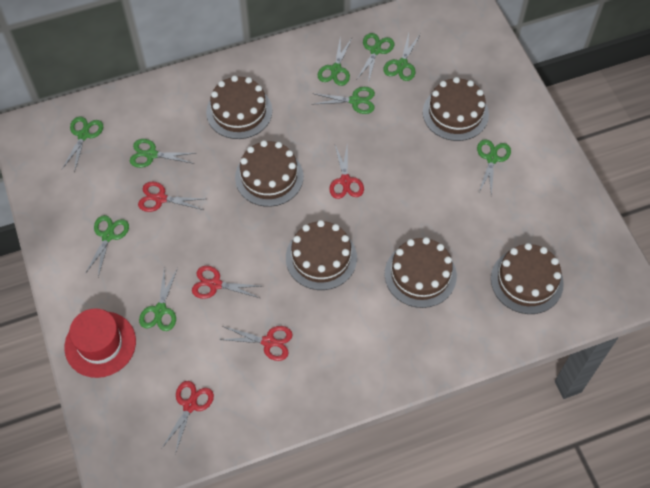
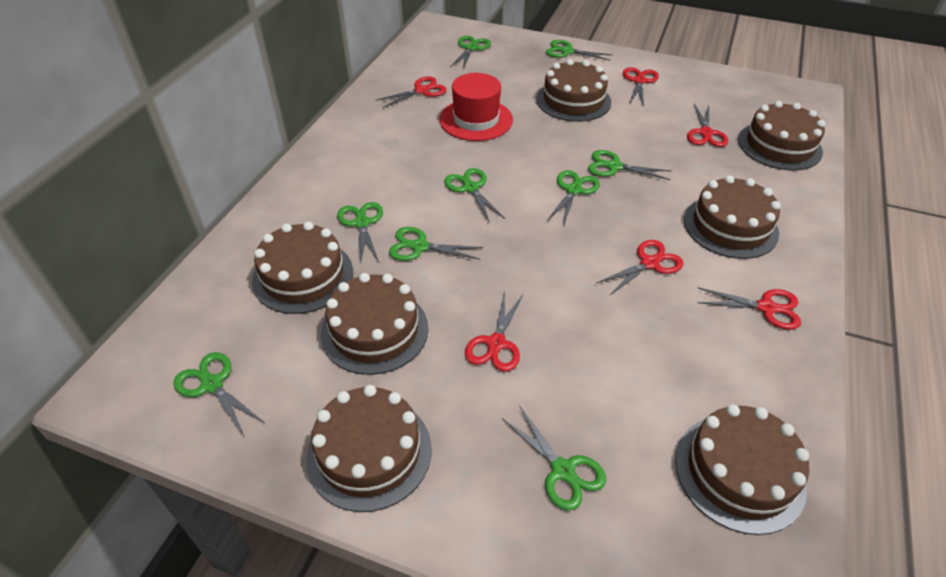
brown cake: [206,75,272,139] [235,140,303,207] [286,220,357,290] [385,237,457,308] [423,77,489,141] [491,243,564,314] = 6 -> [252,222,353,314] [306,385,431,512] [321,273,428,375] [536,59,611,122] [675,404,809,535] [684,175,781,259] [738,101,825,171] = 7
red scissors: [138,182,203,212] [161,381,214,454] [192,266,260,299] [219,326,293,361] [329,142,364,199] = 5 -> [376,76,447,108] [465,291,524,372] [596,240,683,296] [623,67,659,107] [687,104,728,147] [697,287,801,330] = 6

